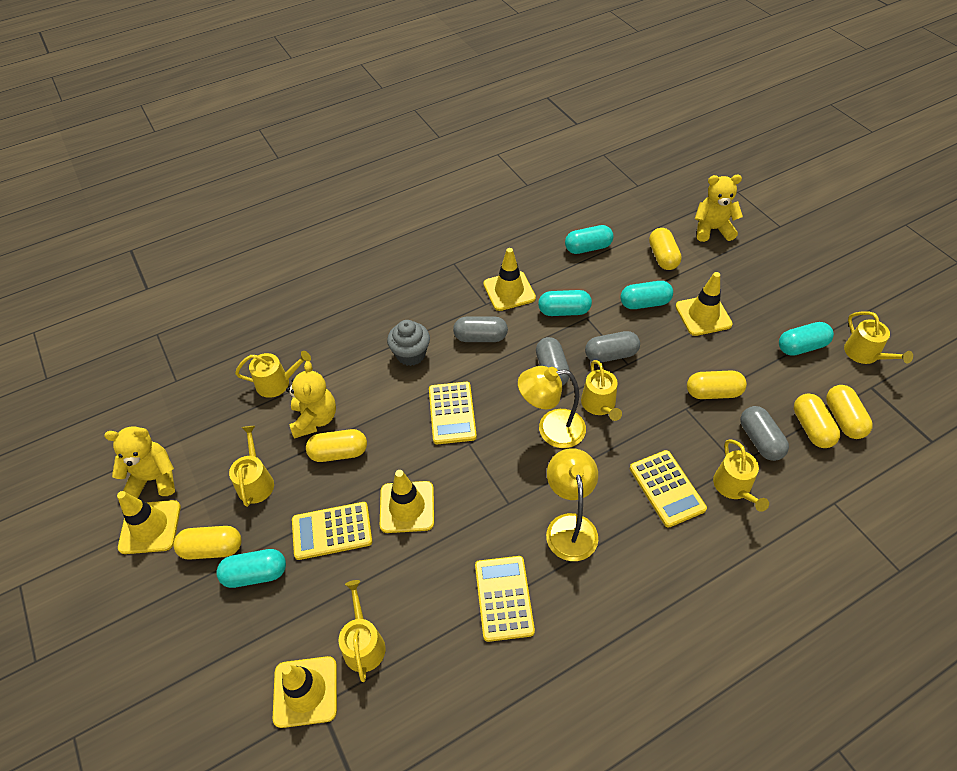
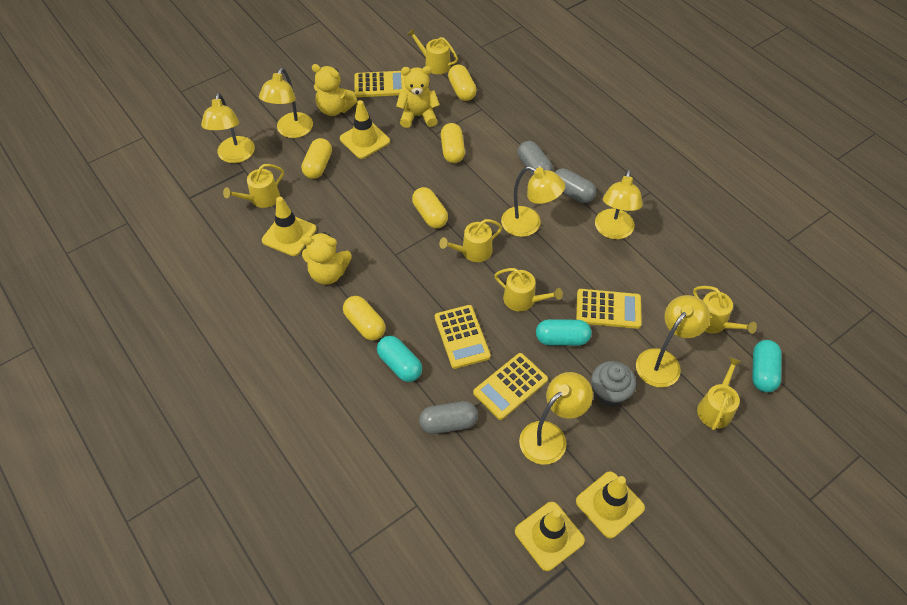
grey capsule: [453,317,508,342] [536,337,570,386] [585,331,640,363] [740,406,789,461] = 4 -> [419,401,478,434] [518,141,553,176] [555,169,596,203] = 3
turquoise capsule: [216,549,286,588] [538,290,592,316] [565,225,613,254] [620,281,673,309] [779,322,834,356] = 5 -> [377,336,422,382] [536,319,591,346] [752,340,782,392] = 3
yellow capsule: [173,526,242,560] [306,429,367,462] [649,228,682,270] [687,370,747,399] [794,393,840,448] [826,385,873,439] = 6 -> [301,138,332,179] [343,296,386,340] [412,187,448,228] [441,123,465,163] [448,64,477,101] = 5
yellow lamp: [518,366,586,448] [546,448,598,561] = 2 -> [201,93,255,163] [259,68,313,138] [501,166,565,237] [519,372,593,465] [595,169,643,240] [636,295,710,387] = 6
yellow traffic cone: [117,491,181,554] [273,656,337,728] [380,470,434,533] [483,248,536,311] [675,272,733,336] = 5 -> [262,197,316,256] [340,100,390,159] [515,502,585,571] [576,471,645,539] = 4

